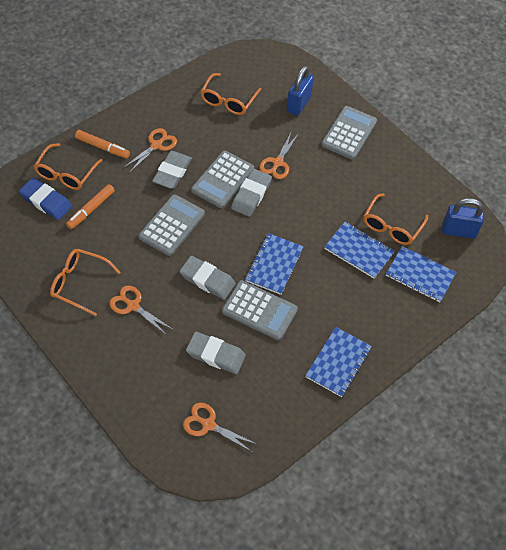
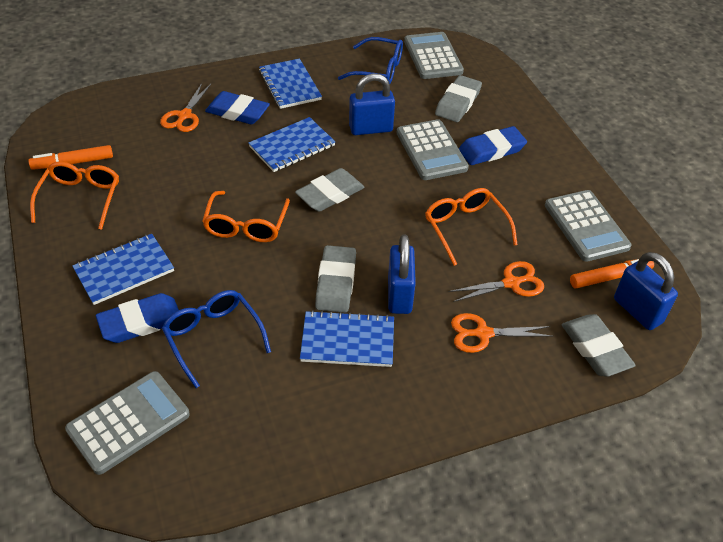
blue eraser: [19,178,72,220] = 1 -> [96,293,179,343] [205,91,270,124] [459,126,527,165] = 3
blue glasses: none = 0 -> [162,290,271,388] [338,37,403,84] = 2
blue padlock: [286,66,314,116] [442,198,484,239] = 2 -> [349,73,395,135] [388,234,416,314] [614,252,678,330] = 3
orange glasses: [34,143,103,190] [50,249,120,316] [200,73,261,115] [364,193,428,245] = 4 -> [30,162,119,230] [202,191,290,242] [425,188,518,266] = 3
orange scissors: [109,286,172,335] [123,128,177,173] [183,403,256,452] [259,133,298,179] = 4 -> [160,83,211,132] [449,261,544,302] [451,313,553,353] = 3

